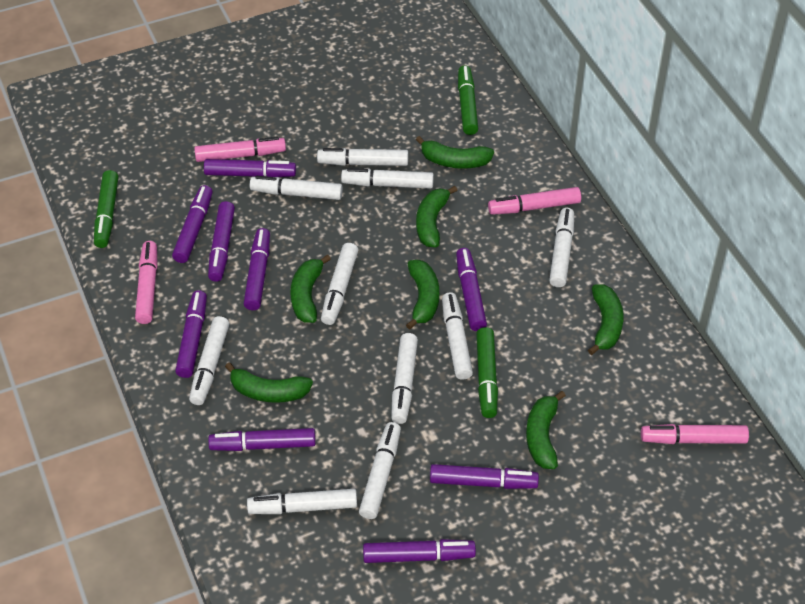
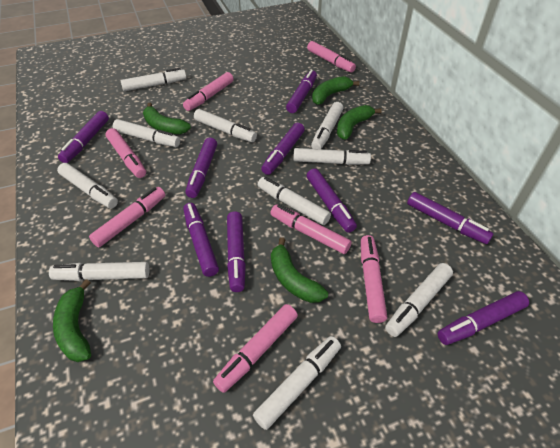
green banana: [225,362,313,403] [290,254,331,323] [406,260,439,329] [416,136,494,169] [416,186,458,248] [526,391,566,469] [588,284,624,355] = 7 -> [53,279,91,362] [143,103,191,134] [271,237,328,303] [312,76,360,105] [337,105,382,140] = 5
green marker: [94,170,119,248] [458,65,478,135] [476,327,498,418] = 3 -> none = 0
pink marker: [135,241,158,324] [194,137,286,162] [488,187,581,215] [641,424,749,444] = 4 -> [89,187,165,247] [106,128,146,178] [183,72,234,111] [213,304,298,393] [270,204,352,254] [307,41,356,73] [361,235,387,323] = 7

